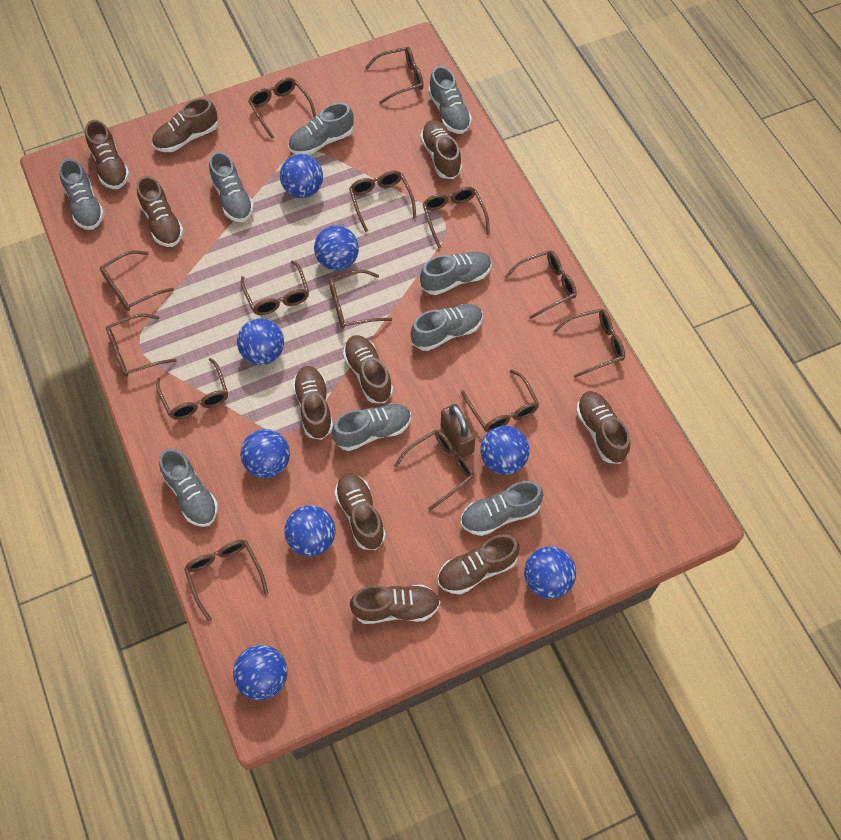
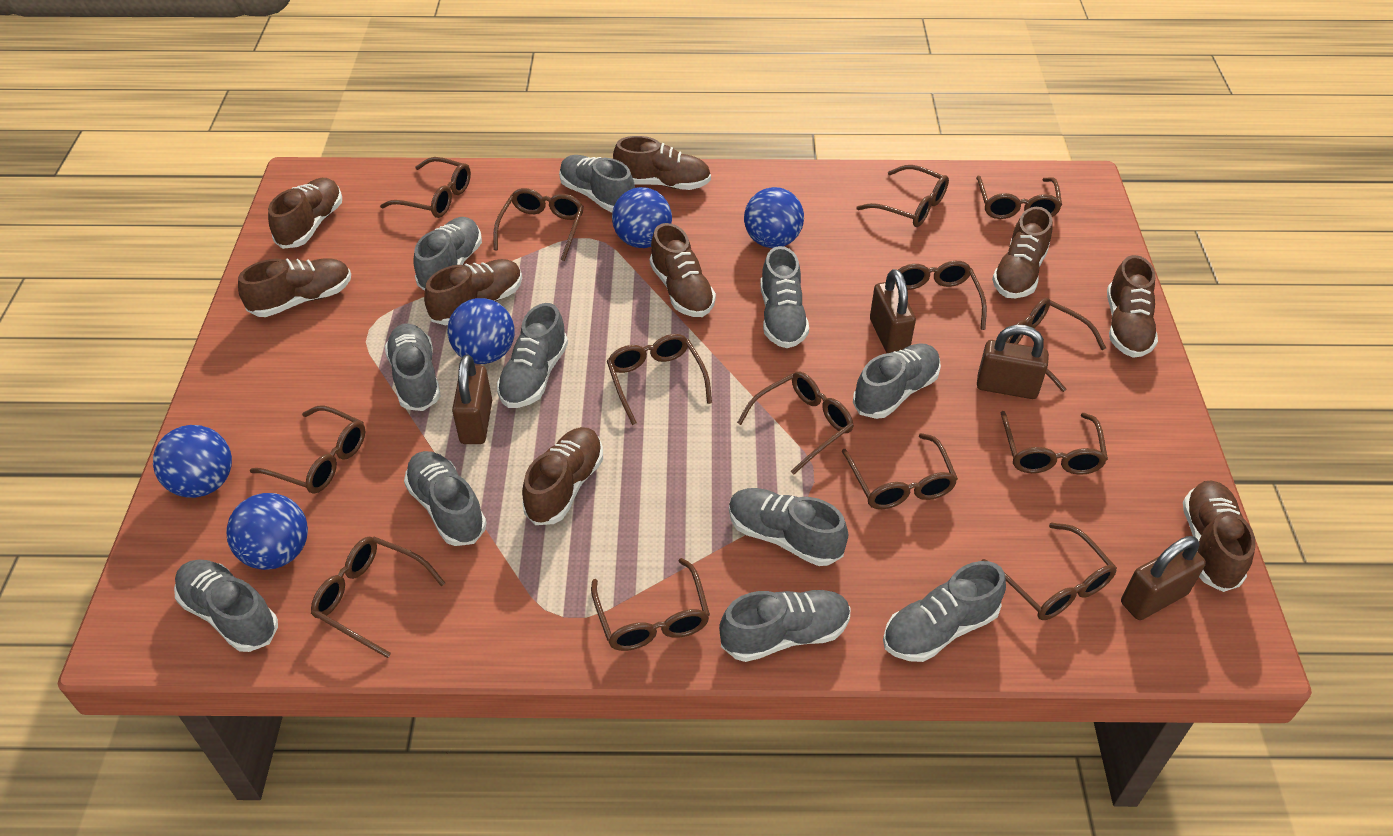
blue ball: [233,645,288,700] [237,318,284,365] [240,429,290,478] [280,154,323,198] [284,505,336,556] [314,225,359,271] [480,426,530,475] [524,546,576,599] = 8 -> [153,425,232,498] [226,493,308,570] [448,298,515,364] [612,187,672,248] [744,187,804,248] = 5
brown padlock: [441,404,476,457] = 1 -> [452,355,492,444] [870,269,916,353] [977,325,1049,399] [1121,536,1206,620] = 4
brown shoe: [85,120,130,189] [137,176,184,247] [152,98,218,152] [292,366,333,440] [335,473,386,550] [343,335,393,403] [350,585,440,624] [420,120,462,179] [438,534,520,595] [576,391,630,464] = 10 -> [238,258,351,317] [268,178,342,249] [424,259,522,325] [522,427,603,525] [613,136,711,190] [650,223,716,317] [992,207,1053,298] [1107,255,1158,358] [1183,481,1256,592] = 9
grey shoe: [59,158,104,230] [159,448,218,527] [209,152,254,222] [288,103,354,155] [332,403,411,451] [410,304,483,351] [420,252,491,295] [428,66,472,134] [461,481,543,536] = 9 -> [174,559,278,652] [385,323,440,411] [404,451,486,546] [413,217,482,291] [497,303,568,408] [559,155,635,212] [719,590,851,662] [729,488,848,566] [760,246,809,348] [853,343,941,419] [883,561,1006,662] = 11

